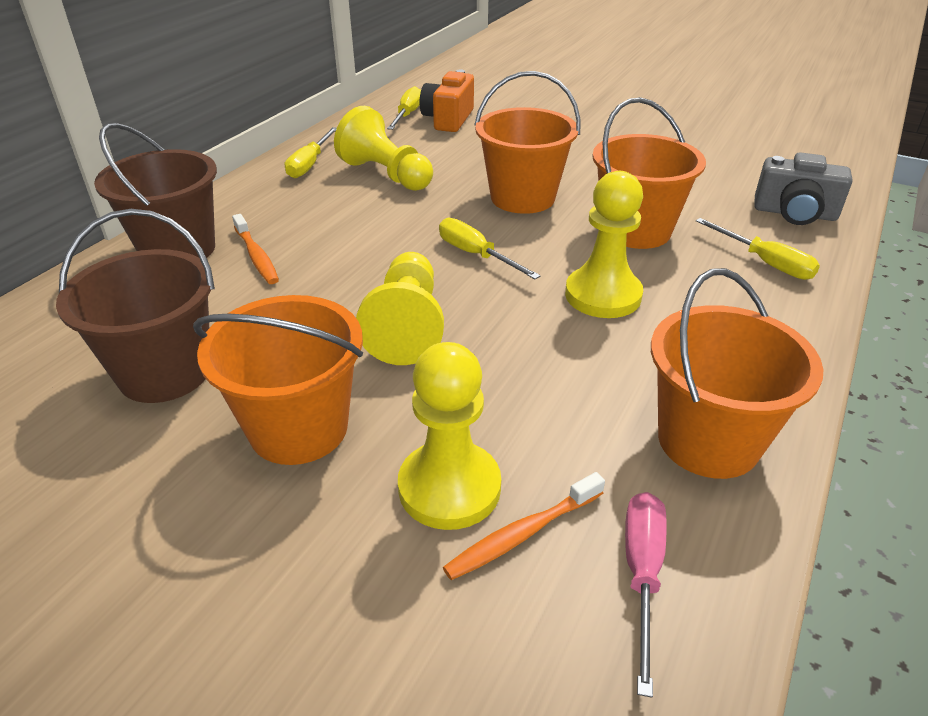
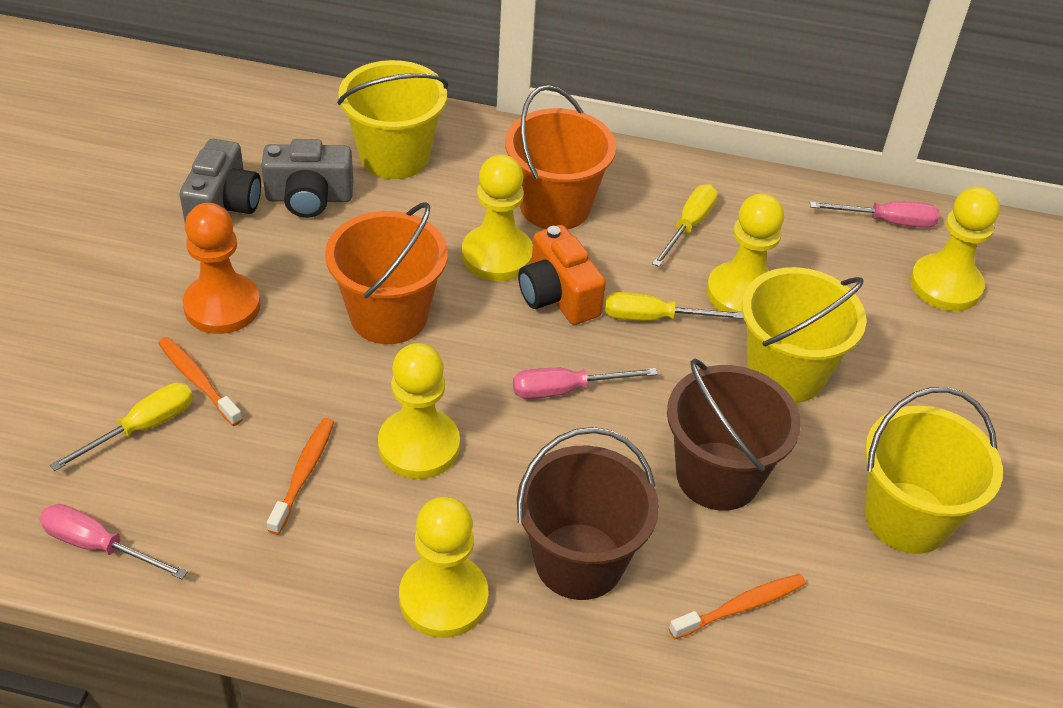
grey camera: [754,152,852,225] = 1 -> [180,139,261,222] [261,139,353,218] = 2
orange bucket: [193,295,363,465] [474,71,581,214] [592,97,706,249] [651,268,824,479] = 4 -> [325,202,448,344] [505,85,616,229] = 2
orange pawn: none = 0 -> [183,203,261,334] = 1
orange toothbrush: [232,214,279,284] [443,472,605,580] = 2 -> [158,337,243,426] [267,418,334,535] [669,574,806,639] = 3
pink screwdriver: [625,492,667,698] = 1 -> [39,504,188,579] [513,368,658,399] [810,201,940,228] = 3
yellow bucket: none = 0 -> [337,60,448,179] [742,267,866,403] [864,387,1003,554] = 3
yellow pawn: [334,106,433,191] [356,252,444,365] [398,342,501,530] [565,171,643,318] = 4 -> [378,343,460,479] [399,497,488,638] [462,155,533,281] [706,193,784,320] [910,186,1000,311] = 5
yellow screwdriver: [285,127,337,178] [387,86,421,130] [439,218,541,279] [696,218,820,280] = 4 -> [50,383,193,471] [605,292,744,321] [652,184,718,267] = 3

